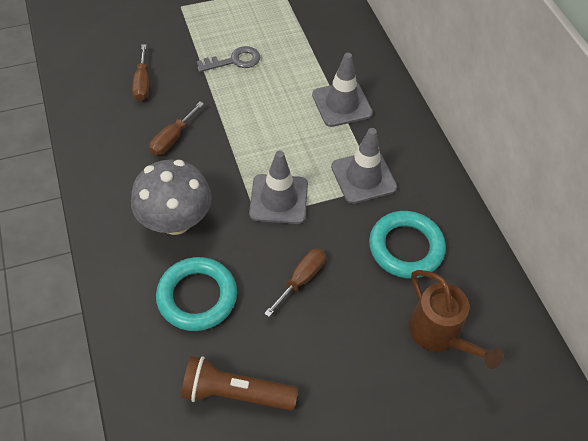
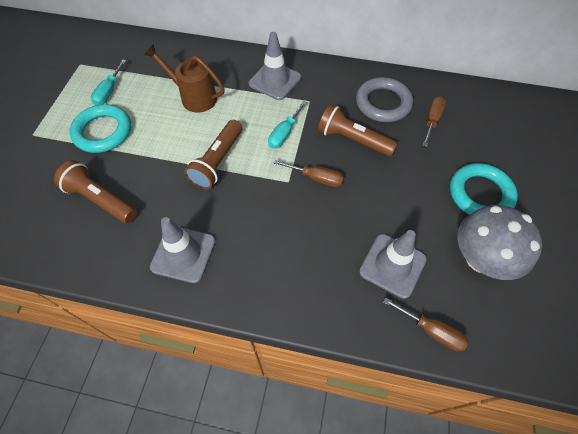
brown flashlight: [181,356,298,410] = 1 -> [54,160,137,223] [184,120,242,189] [318,104,397,157] = 3
grey key: [197,46,260,72] = 1 -> none = 0
grey ring: none = 0 -> [356,77,413,122] = 1
turquoise screwdriver: none = 0 -> [91,60,126,105] [268,101,307,149] = 2

